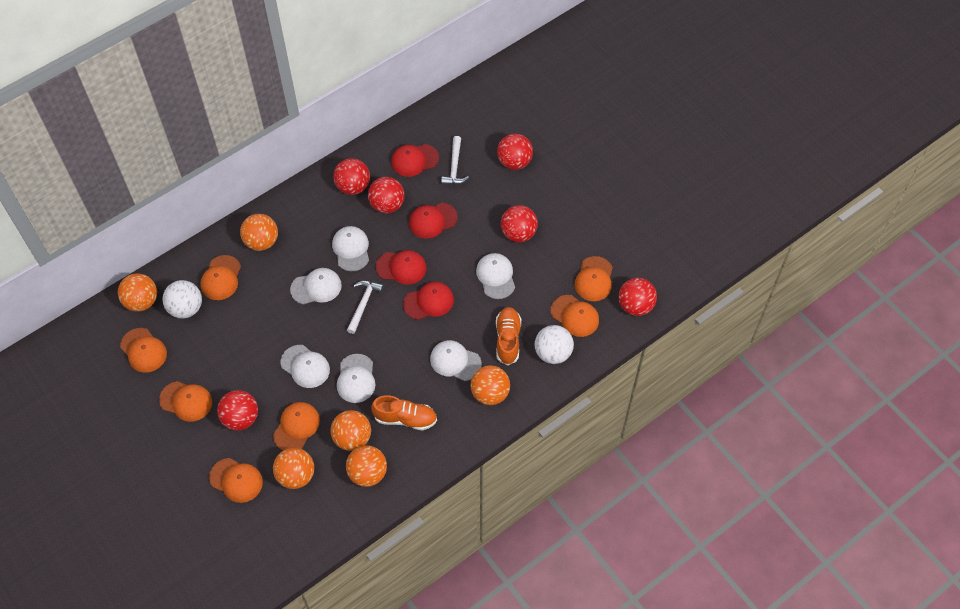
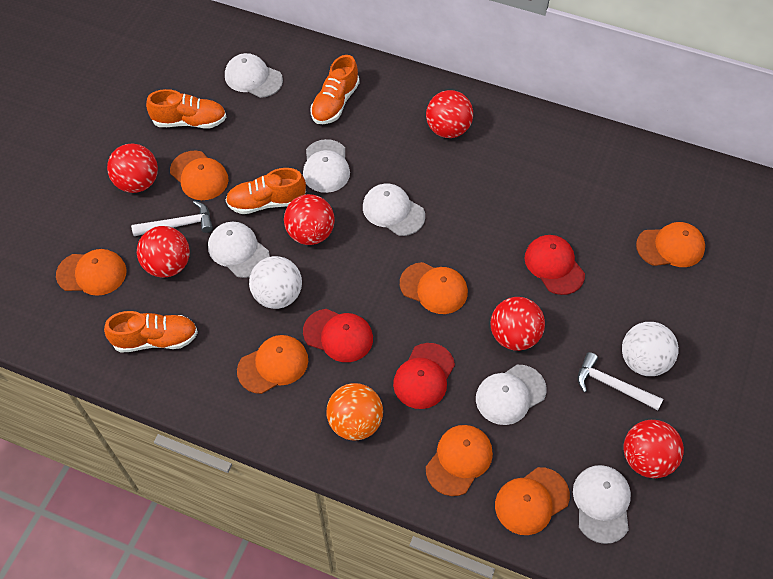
orange ball: [118,273,157,312] [240,214,278,251] [273,448,314,489] [330,410,371,451] [346,445,387,487] [470,365,510,405] = 6 -> [327,383,383,441] = 1
orange shoe: [371,395,437,430] [496,307,521,366] = 2 -> [104,311,198,353] [146,89,226,128] [225,168,306,214] [311,55,360,124] = 4
red cap: [376,250,426,285] [391,144,439,177] [403,282,454,320] [409,203,458,238] = 4 -> [303,309,373,362] [393,343,455,409] [524,235,585,295] = 3

